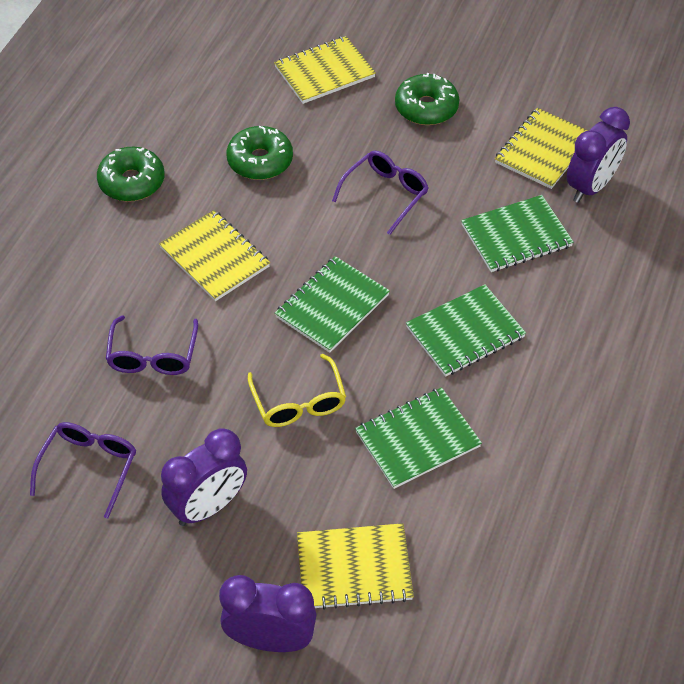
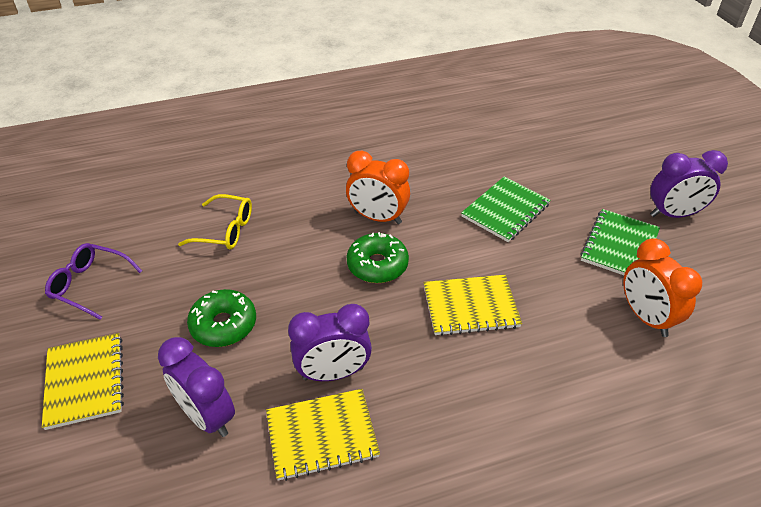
green donut: [97,147,165,202] [227,126,293,180] [395,73,459,125] = 3 -> [187,289,256,347] [346,232,409,283] = 2
green notebook: [275,256,390,353] [355,387,482,489] [406,284,526,377] [461,195,574,272] = 4 -> [461,177,550,242] [580,209,660,275] = 2
orange clock: none = 0 -> [346,151,410,224] [623,238,702,337] = 2
purple glasses: [30,422,136,519] [106,315,198,375] [332,151,428,235] = 3 -> [45,243,142,320] = 1
yellow notebook: [159,210,270,301] [274,36,376,104] [297,523,414,610] [495,108,588,189] = 4 -> [42,333,124,430] [266,389,380,481] [424,275,522,336] = 3

